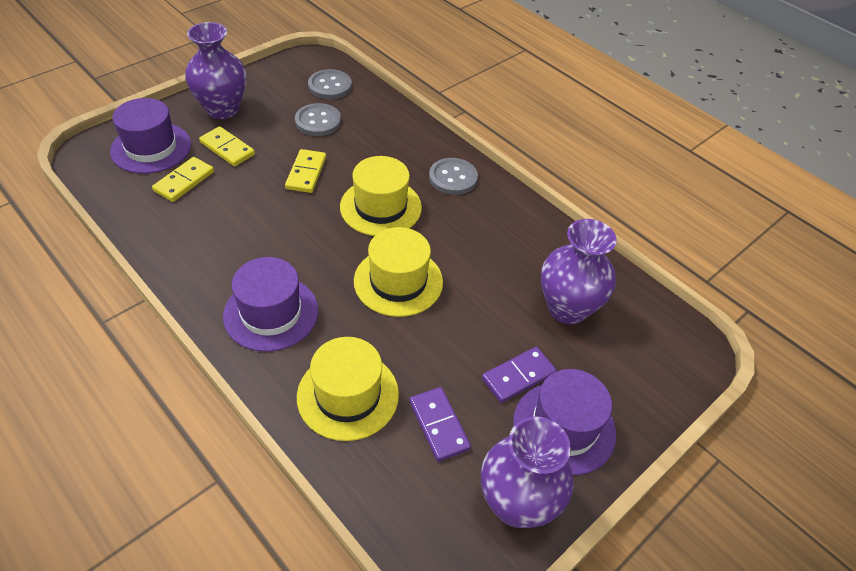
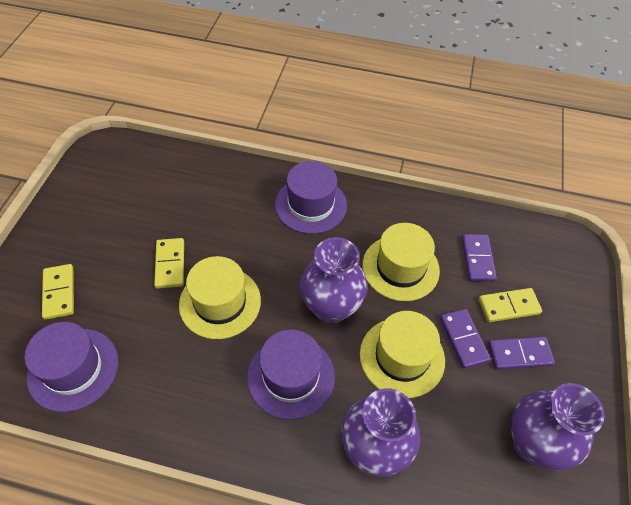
grey button: [295,103,341,136] [308,69,352,99] [429,158,478,195] = 3 -> none = 0
purple domino: [409,387,471,462] [482,347,557,403] = 2 -> [440,309,491,369] [462,234,497,282] [488,337,555,370] = 3

